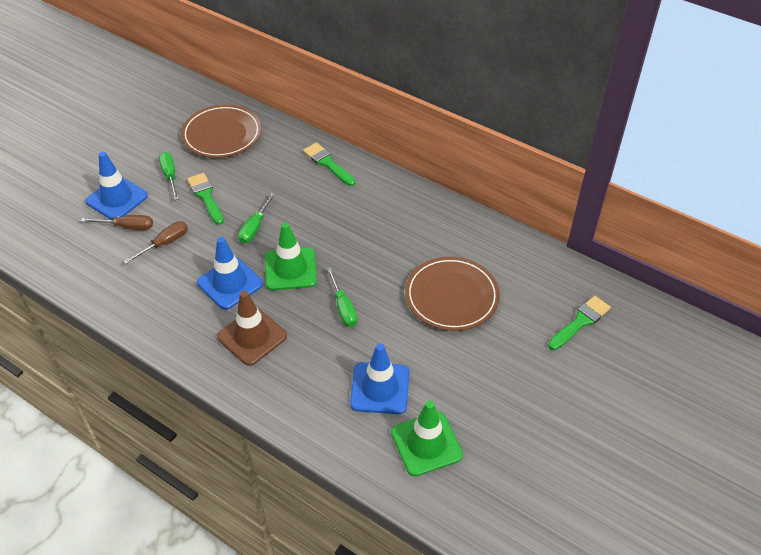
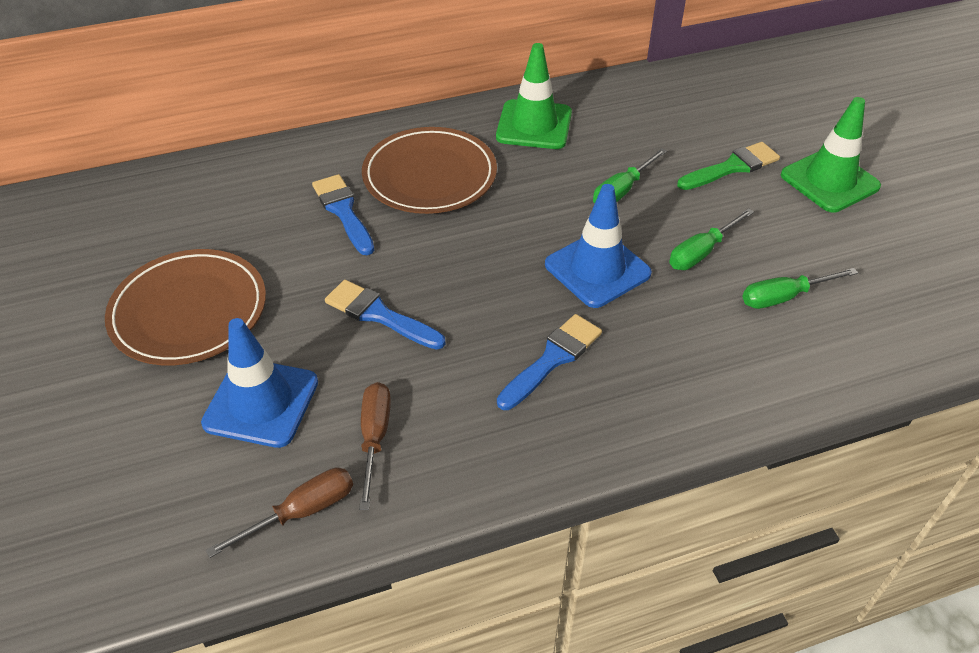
blue brush: none = 0 -> [312,174,374,255] [325,280,446,350] [497,314,602,410] = 3
blue traffic cone: [85,152,148,220] [197,237,263,310] [350,344,409,414] = 3 -> [201,318,318,448] [545,184,652,308] = 2
brown traffic cone: [217,291,287,366] = 1 -> none = 0
green brush: [187,173,224,225] [303,142,356,186] [548,296,611,350] = 3 -> [677,142,780,190] = 1

